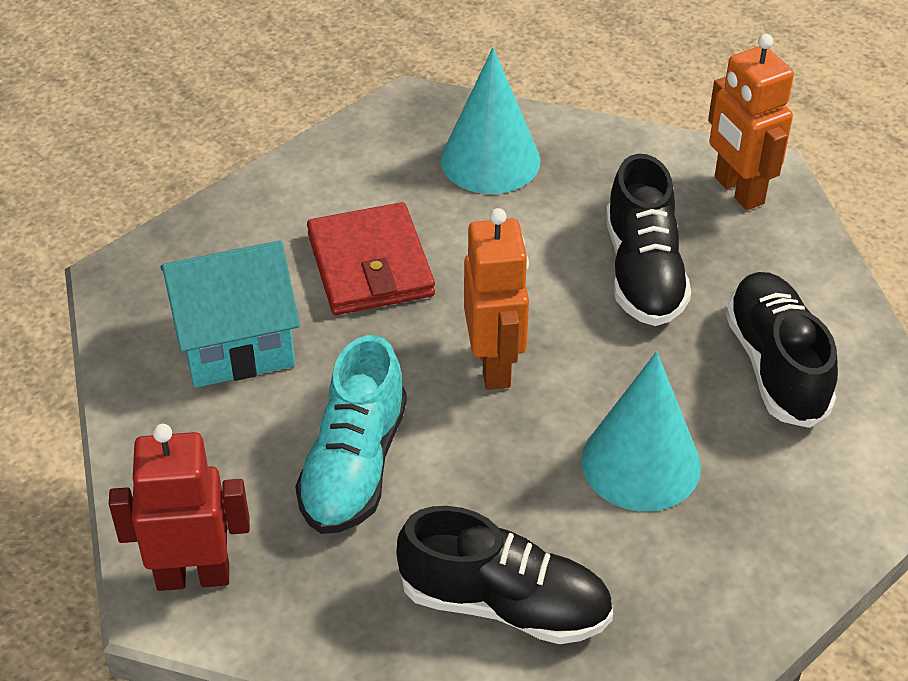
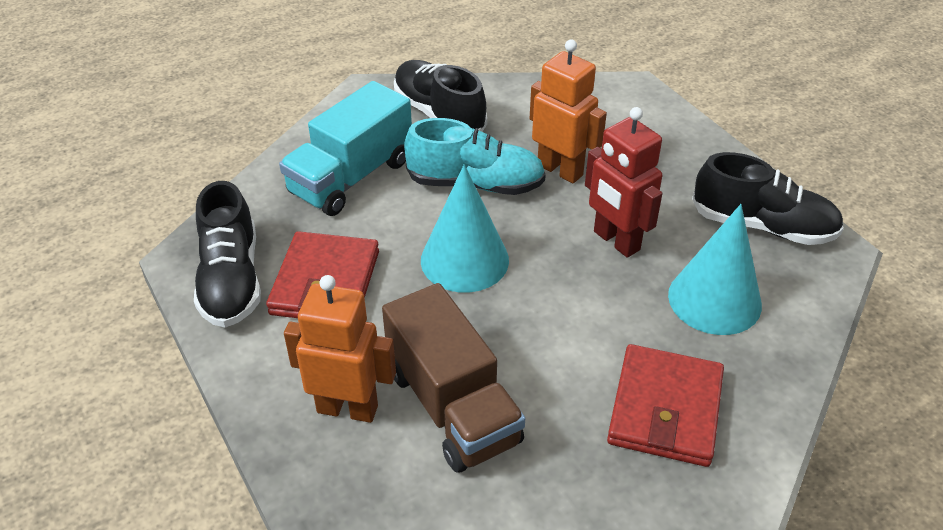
brown truck: none = 0 -> [382,283,525,473] = 1
red wallet: [307,202,435,315] = 1 -> [266,231,379,318] [607,344,724,467] = 2
turquoise house: [160,241,300,388] = 1 -> none = 0
turquoise truck: none = 0 -> [279,81,412,216] = 1

